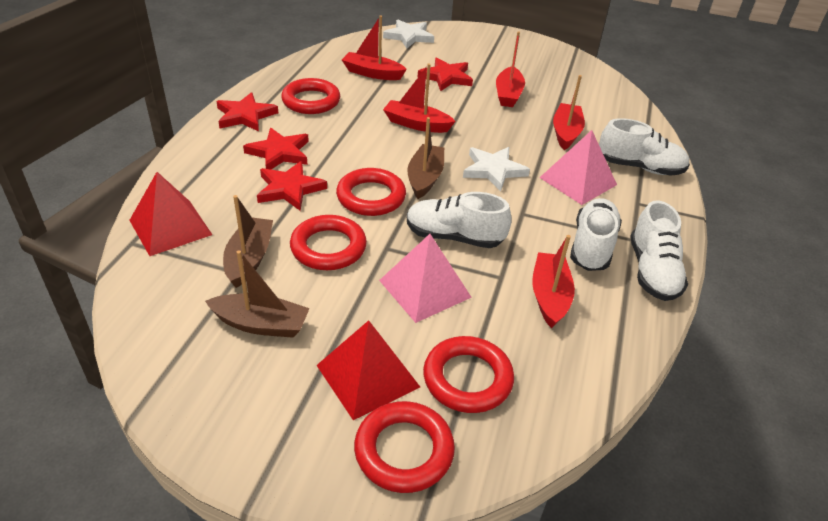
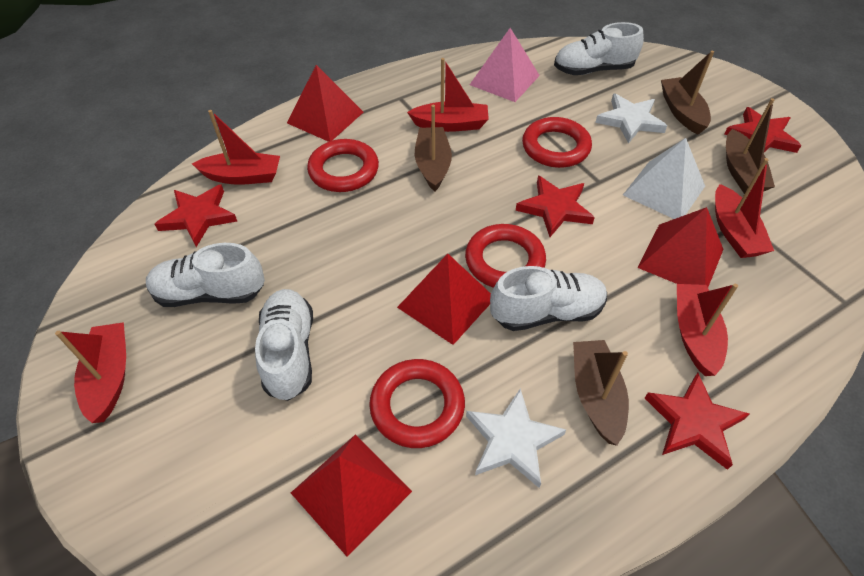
brown boat: [205,250,310,338] [223,195,273,288] [407,117,444,199] = 3 -> [415,105,452,191] [573,340,629,446] [661,51,714,135] [726,98,775,194] = 4
pink pyramid: [379,234,472,323] [540,130,617,205] = 2 -> [470,28,540,102] = 1
red pyramid: [129,172,212,256] [317,320,420,420] = 2 -> [287,65,363,142] [291,435,412,557] [397,254,491,345] [638,207,724,287] = 4
red ring: [281,78,340,114] [290,215,367,270] [336,168,406,216] [354,401,455,493] [423,336,514,413] = 5 -> [307,139,379,192] [369,359,465,448] [465,224,546,288] [522,117,592,168] = 4
white pyramid: none = 0 -> [623,138,705,219] = 1

